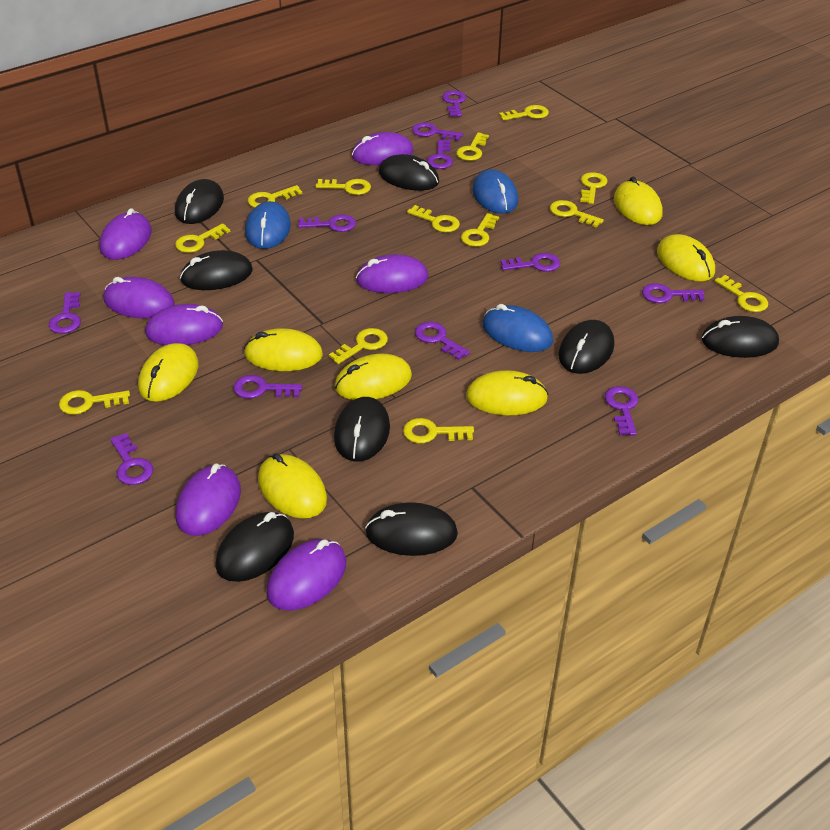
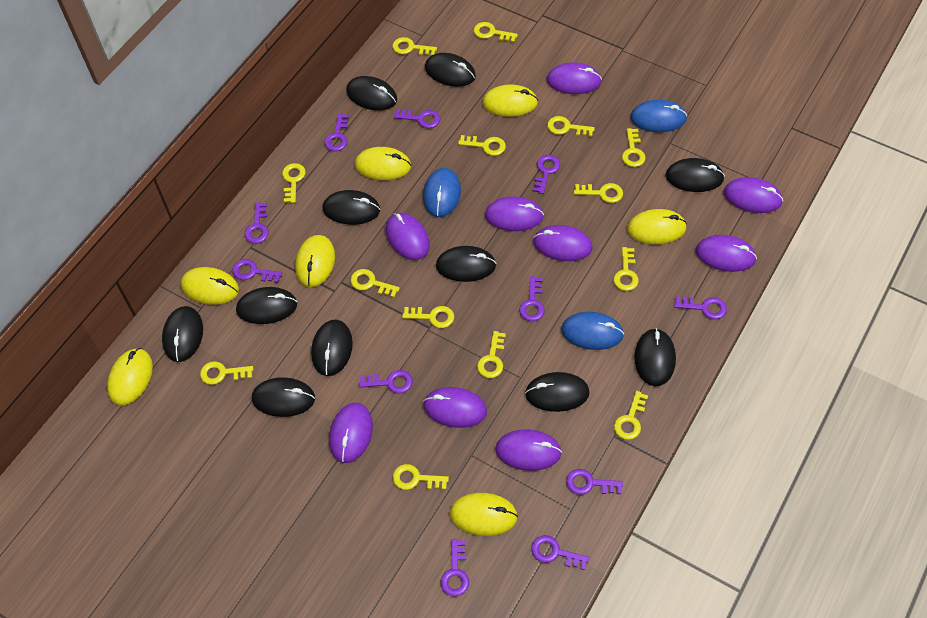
black mouse: [175,179,224,224] [180,250,253,290] [215,512,294,582] [334,397,390,462] [365,502,458,556] [379,154,439,191] [559,320,614,374] [702,316,779,358] = 8 -> [162,306,203,362] [236,287,297,324] [252,377,315,417] [311,320,353,376] [323,190,380,225] [346,76,397,111] [425,53,476,87] [436,246,496,282] [525,372,590,412] [635,328,676,386] [666,158,725,192] = 11
purple mouse: [100,208,152,260] [104,277,175,319] [145,304,223,345] [176,464,241,536] [266,539,346,610] [352,132,414,165] [356,254,428,293] = 7 -> [329,403,373,463] [386,213,430,260] [423,387,487,428] [485,196,544,231] [495,429,562,471] [533,225,593,261] [546,62,602,94] [696,235,757,272] [724,177,783,213] = 9
yellow key: [59,390,130,415] [175,223,230,253] [248,185,302,208] [315,179,371,195] [329,328,388,364] [403,418,474,444] [407,205,460,232] [456,132,489,161] [461,213,499,247] [499,105,549,121] [550,200,604,227] [580,172,608,204] [715,275,768,312] = 13 -> [200,361,253,385] [282,163,306,203] [350,269,400,298] [392,37,437,56] [393,464,449,490] [402,306,454,328] [458,135,506,156] [474,22,518,42] [477,331,506,378] [547,116,595,137] [574,183,623,203] [613,247,639,291] [614,391,648,440] [622,128,646,167] = 14

